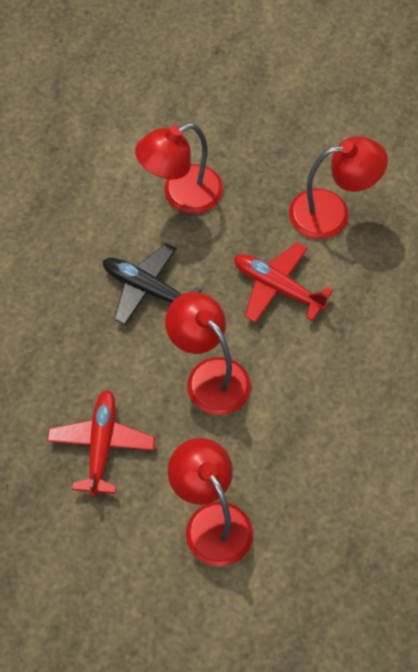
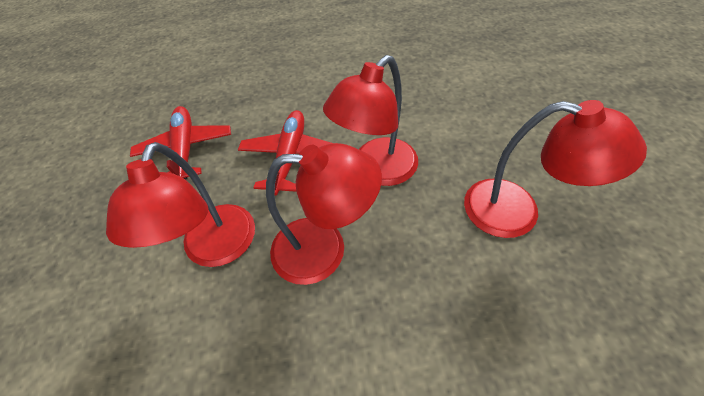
black plane: [103,243,202,325] = 1 -> none = 0

